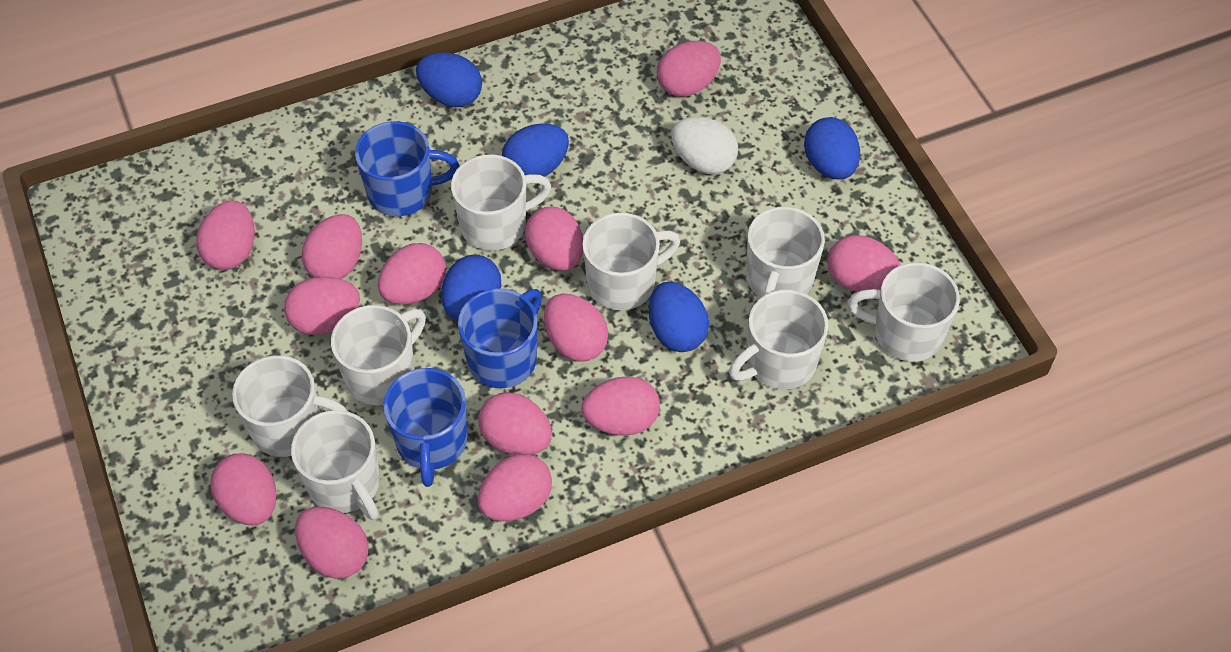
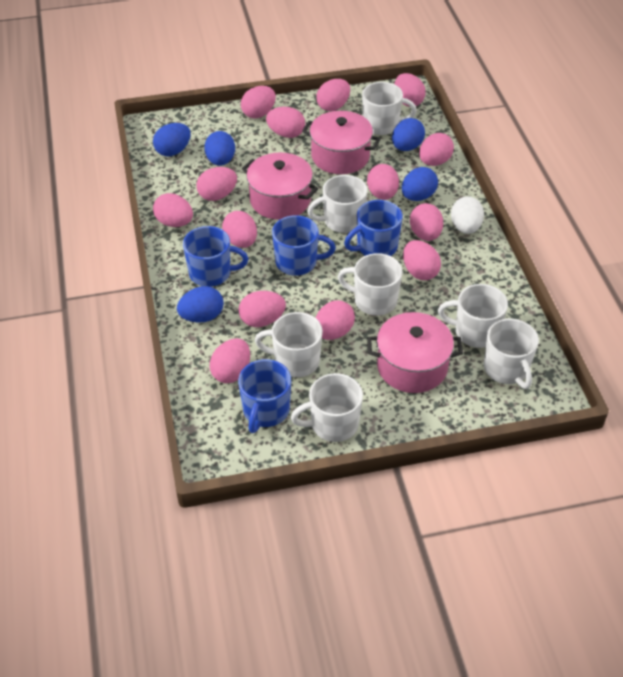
blue mug: [355,121,459,216] [383,368,468,487] [458,289,542,388] = 3 -> [183,226,248,287] [238,359,291,433] [272,215,336,276] [344,200,403,256] = 4
pink egg: [196,201,255,270] [210,454,276,525] [284,277,360,335] [295,507,368,579] [302,214,362,279] [378,243,446,304] [478,392,552,455] [478,454,552,521] [525,206,583,271] [544,294,608,362] [582,376,660,436] [657,41,721,97] [827,235,900,292] = 13 -> [153,193,193,227] [197,167,237,201] [210,338,250,383] [222,211,257,248] [239,291,286,327] [241,86,276,118] [266,107,305,138] [316,79,350,111] [316,300,355,340] [367,164,399,200] [394,73,426,107] [403,240,441,280] [410,203,443,241] [419,133,454,166] = 14
pink pot: none = 0 -> [242,152,318,220] [302,111,381,174] [367,312,463,393] = 3
white mug: [232,355,347,457] [291,410,380,520] [331,305,426,405] [451,154,551,251] [582,213,680,310] [729,290,829,389] [747,207,825,298] [848,262,960,362] = 8 -> [255,312,323,377] [291,373,363,442] [307,175,368,233] [337,253,403,316] [362,82,417,135] [438,284,508,348] [484,319,539,389] = 7

